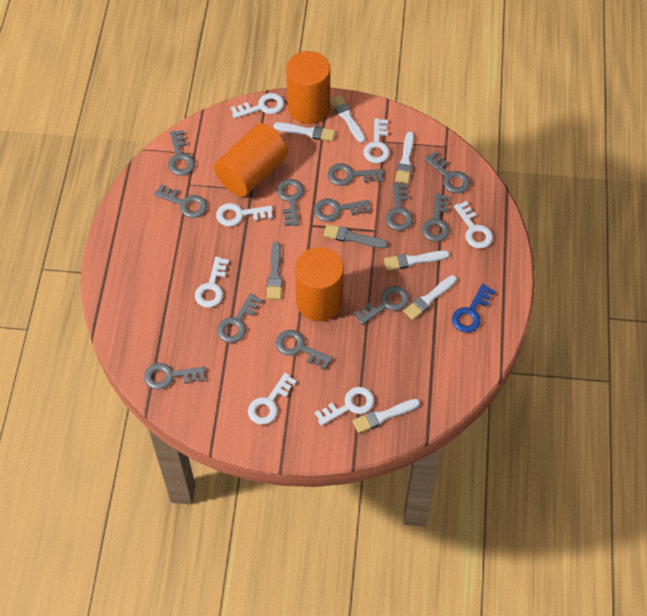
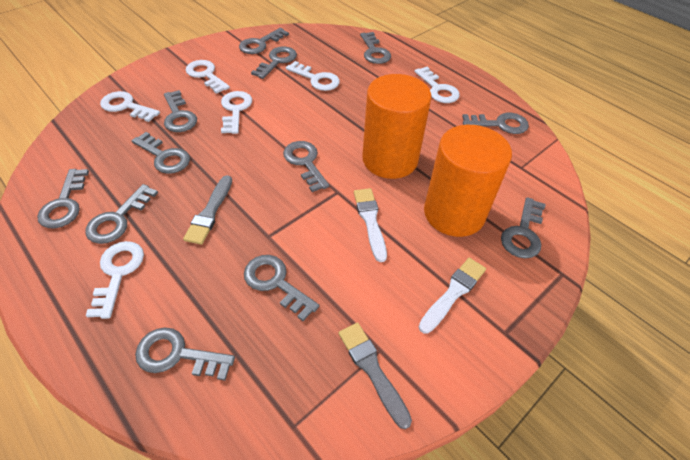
blue key: [452,284,495,333] = 1 -> none = 0
orange cylinder: [214,123,288,197] [286,51,330,124] [295,247,344,321] = 3 -> [362,74,431,179] [424,125,512,237] = 2
white brush: [274,122,335,141] [330,95,365,143] [353,399,420,433] [384,250,450,271] [395,132,414,184] [403,275,457,320] = 6 -> [354,188,387,262] [419,258,486,334] = 2
white key: [195,257,229,308] [216,203,273,227] [231,93,284,119] [248,373,297,425] [315,387,374,426] [363,118,390,163] [454,201,493,248] = 7 -> [86,241,144,319] [100,91,160,122] [186,60,230,94] [221,91,252,134] [286,61,340,91] [414,67,460,103] = 6

